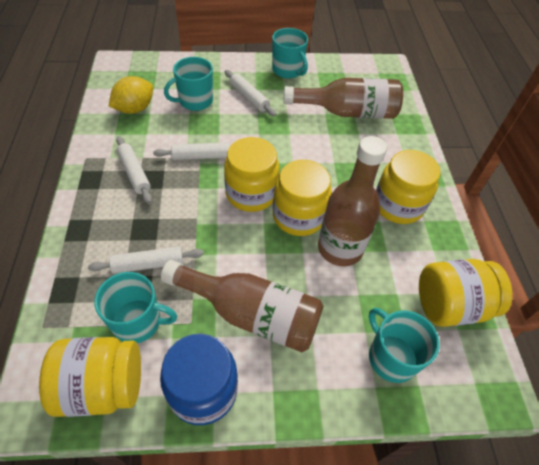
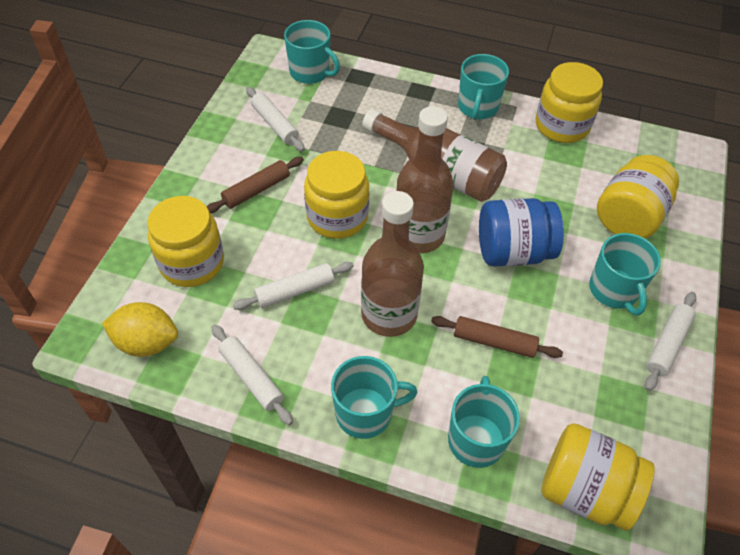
brown rolling pin: none = 0 -> [207,157,304,213] [431,316,563,358] = 2
turquoise mug: [94,272,177,343] [164,57,213,111] [272,28,308,78] [369,308,440,383] = 4 -> [284,20,340,84] [331,356,417,439] [448,376,520,468] [458,54,509,120] [589,233,661,316] = 5

